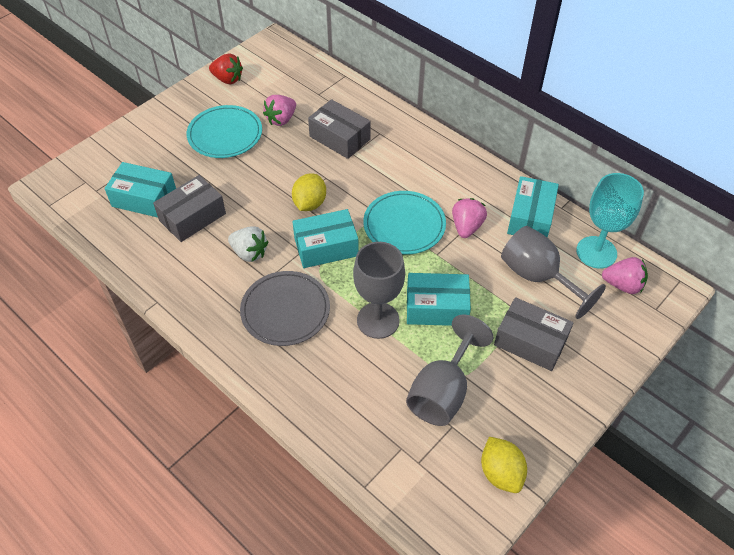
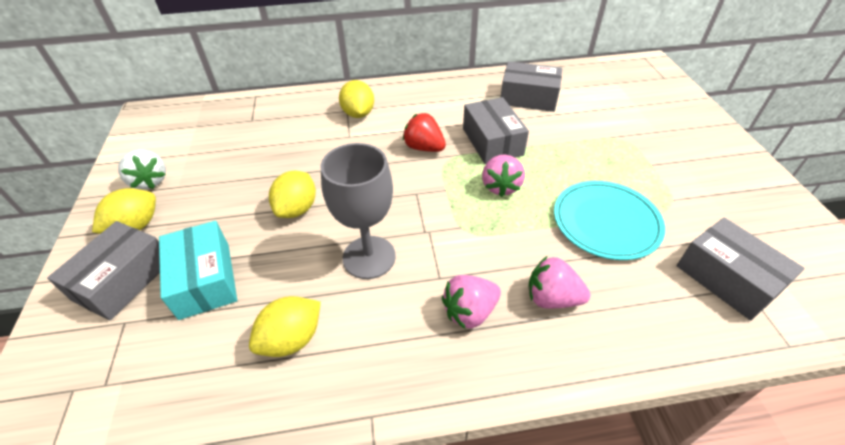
grey box: [153,175,226,242] [308,99,371,159] [494,297,574,371] = 3 -> [47,221,160,320] [463,97,529,164] [501,62,562,112] [676,218,805,320] = 4
grey goblet: [353,242,405,339] [406,315,494,426] [501,226,606,319] = 3 -> [321,143,396,279] = 1
grey plate: [240,271,330,346] = 1 -> none = 0
turquoise box: [105,162,176,217] [292,209,359,268] [407,273,471,326] [507,176,559,237] = 4 -> [159,221,237,320] = 1
turquoise goblet: [576,173,644,269] = 1 -> none = 0
turquoise plate: [187,105,262,158] [363,191,446,255] = 2 -> [554,181,665,260] = 1
yellow lemon: [292,173,326,211] [481,437,527,493] = 2 -> [92,188,156,234] [249,296,321,357] [269,171,316,218] [339,80,374,118] = 4

